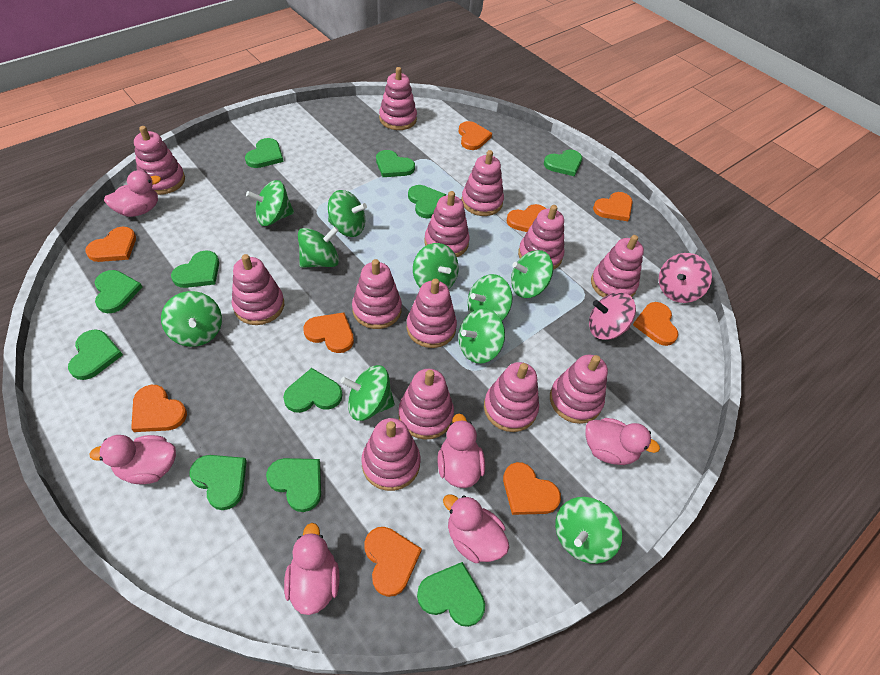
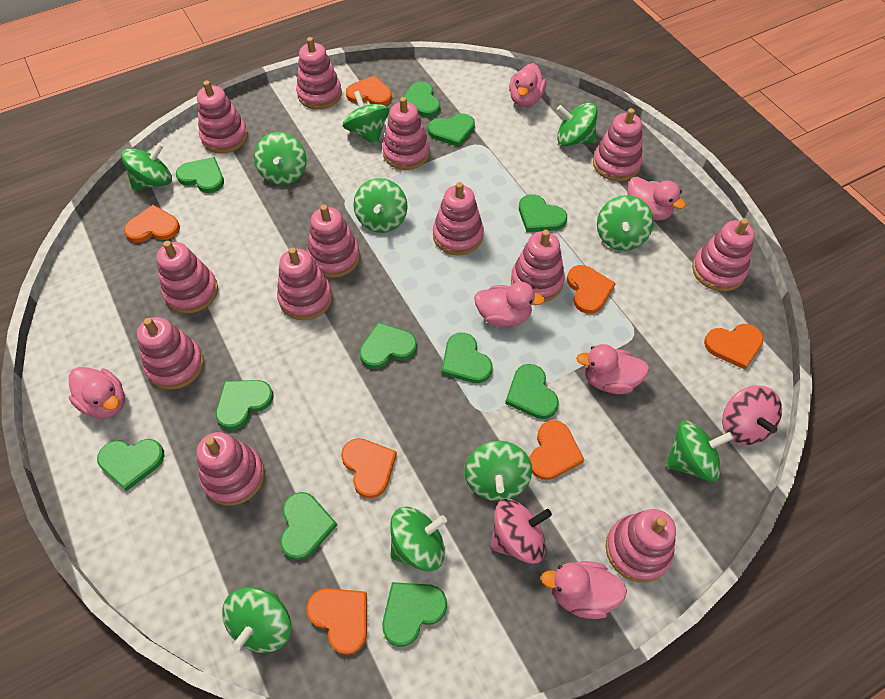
orange heart: [85,227,136,262] [131,385,187,432] [303,312,354,353] [364,527,422,597] [459,121,492,150] [503,462,561,515] [507,204,546,232] [593,192,633,221] [633,302,678,346] = 9 -> [124,205,180,243] [306,588,367,655] [341,438,397,498] [346,76,392,106] [529,420,584,480] [567,265,616,314] [704,324,764,370] = 7

